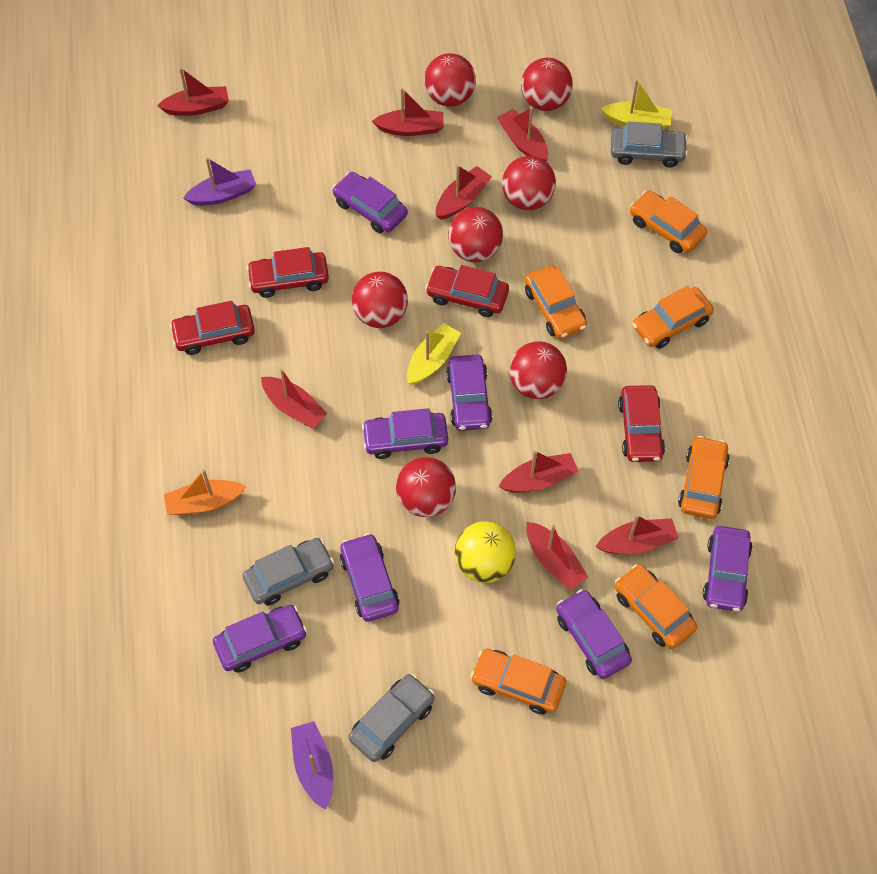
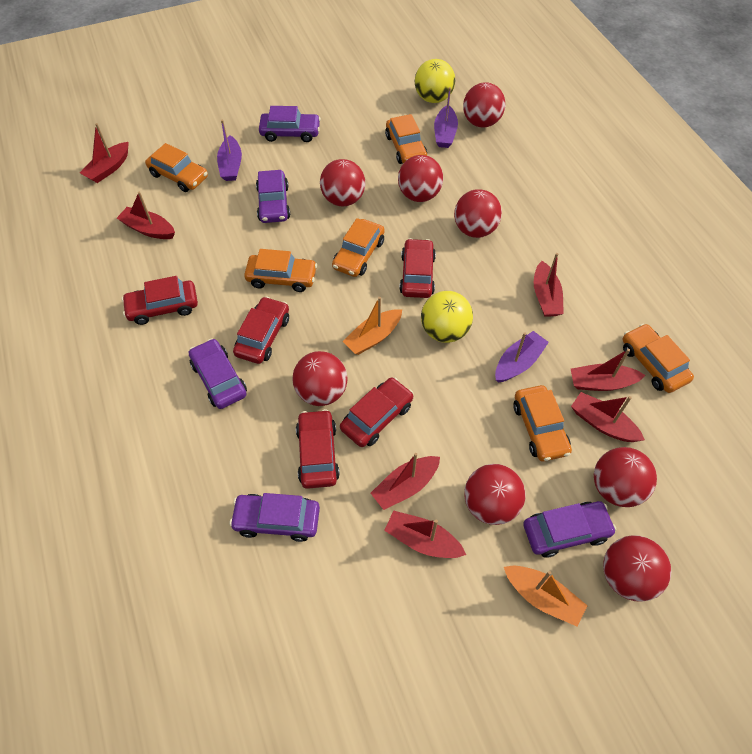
grey car: [243,538,334,606] [349,674,435,762] [611,121,688,168] = 3 -> none = 0
orange boat: [164,469,246,515] = 1 -> [343,297,402,355] [504,565,587,626] = 2
purple boat: [183,158,256,206] [291,721,333,810] = 2 -> [217,120,242,181] [434,87,458,148] [495,331,549,383] = 3
purple car: [213,605,307,673] [332,172,408,233] [340,533,399,622] [362,408,448,459] [446,355,492,431] [556,589,632,679] [703,526,753,612] = 7 -> [189,338,247,409] [230,493,320,542] [256,170,290,223] [259,106,321,142] [523,501,616,558] = 5
red ball: [352,272,408,328] [396,457,456,517] [424,53,476,107] [448,207,503,262] [502,156,556,210] [509,341,567,399] [521,58,573,111] = 7 -> [292,351,348,406] [320,159,365,206] [398,155,443,202] [454,189,502,238] [463,82,505,128] [464,464,525,525] [594,447,657,507] [603,535,672,602] = 8
red boat: [157,68,229,116] [261,369,328,428] [372,88,444,136] [436,165,492,220] [497,107,548,161] [499,451,579,493] [526,522,588,590] [595,515,679,554] = 8 -> [80,123,129,183] [117,192,175,239] [371,453,440,510] [384,511,466,558] [534,253,564,317] [571,349,645,391] [571,392,645,442] = 7
red car: [170,301,255,355] [246,247,329,298] [425,265,509,317] [618,385,665,462] = 4 -> [122,276,198,325] [233,296,289,364] [296,409,340,489] [340,377,413,447] [399,238,436,298] = 5
yellow ball: [455,521,516,583] = 1 -> [415,59,455,103] [421,291,473,343] = 2
yellow boat: [407,323,461,385] [600,80,672,129] = 2 -> none = 0

